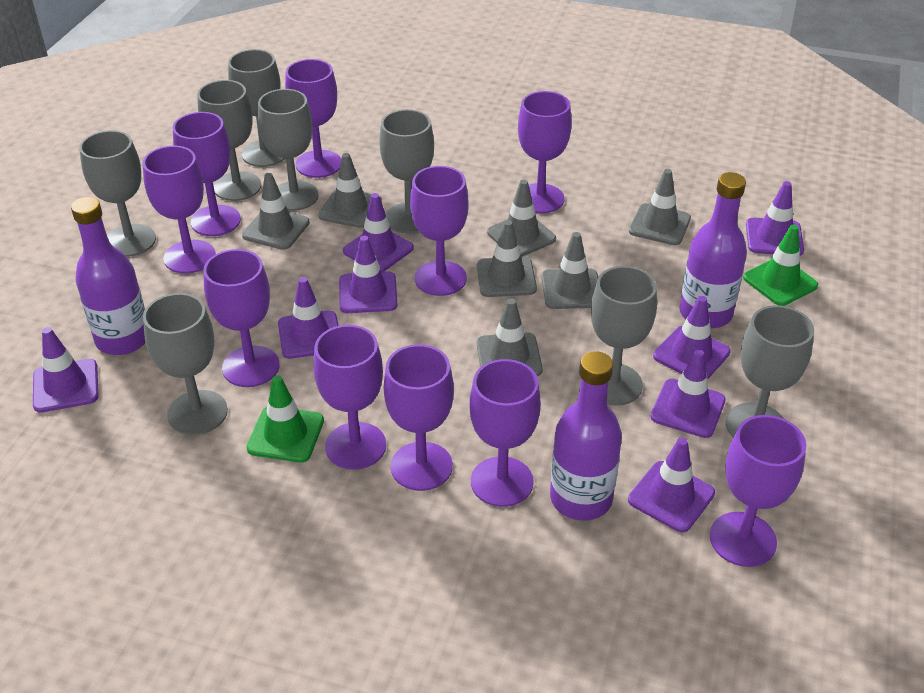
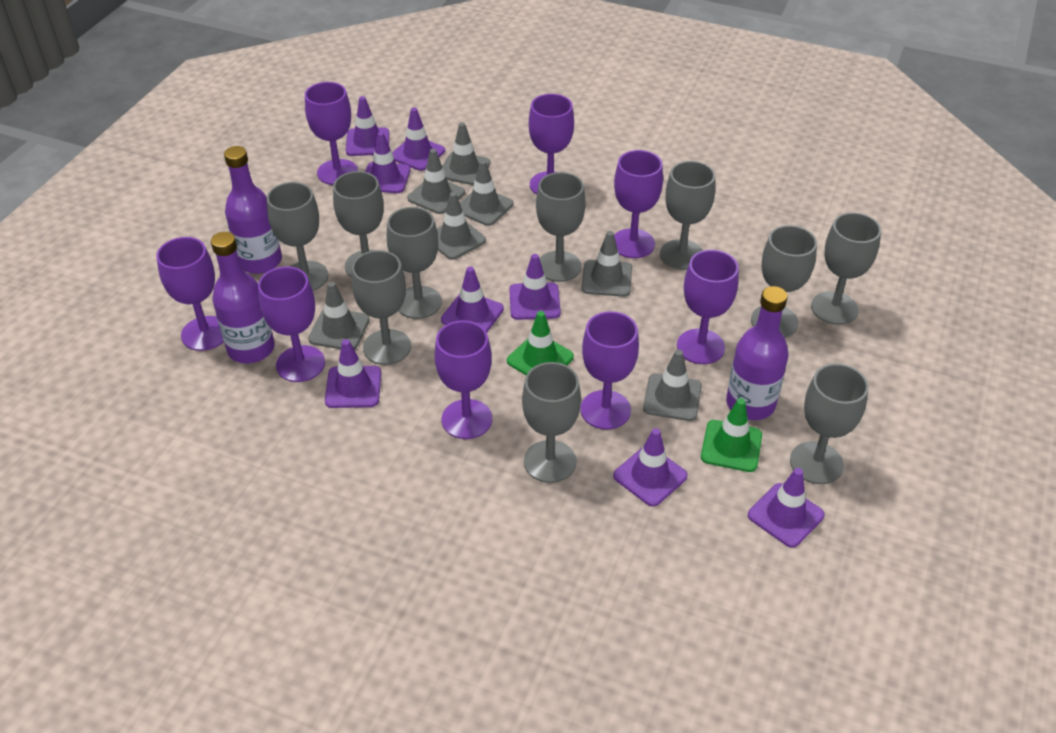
grey goblet: [79,130,156,257] [143,293,228,435] [197,80,261,201] [228,49,285,167] [258,89,319,211] [379,109,434,234] [591,266,657,406] [726,305,814,438] = 8 -> [267,182,328,291] [333,171,384,278] [352,250,411,365] [387,207,442,319] [522,362,581,483] [536,172,586,282] [660,161,715,270] [751,225,817,338] [790,363,869,484] [811,212,881,325] = 10
purple goblet: [142,145,216,274] [173,112,241,236] [203,249,280,387] [285,59,341,178] [314,325,386,470] [383,344,454,491] [410,166,469,296] [469,359,541,507] [518,91,572,213] [710,415,806,567] = 10 -> [156,237,224,351] [258,266,325,382] [305,82,358,185] [435,321,492,439] [529,94,574,195] [580,311,639,430] [614,150,663,258] [677,250,739,364] = 8

